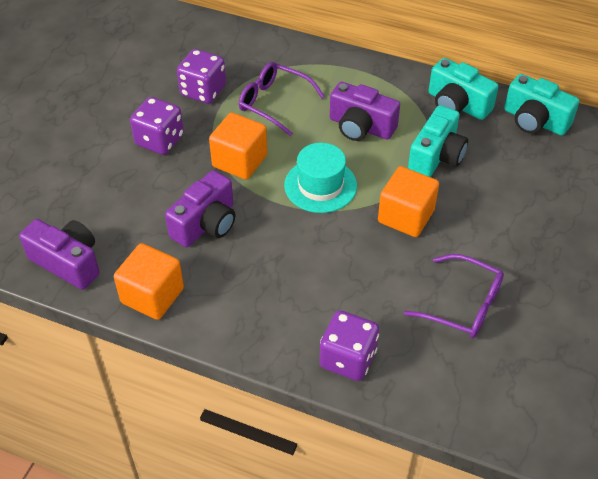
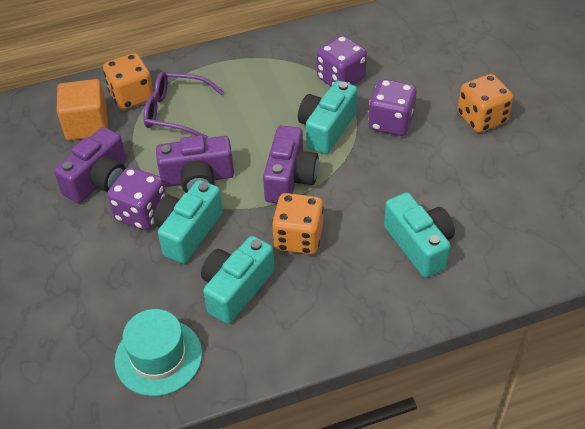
orange cube: [114,243,184,320] [209,113,267,179] [378,166,439,237] = 3 -> [57,79,108,140] = 1
orange dice: none = 0 -> [103,53,154,110] [272,193,324,255] [457,74,513,133] = 3
purple glasses: [239,62,325,136] [404,254,504,338] = 2 -> [143,72,224,138] = 1
turquoise camera: [408,105,468,177] [429,58,499,120] [504,74,580,136] = 3 -> [154,180,223,264] [201,236,274,324] [298,81,357,154] [384,192,455,278] = 4

